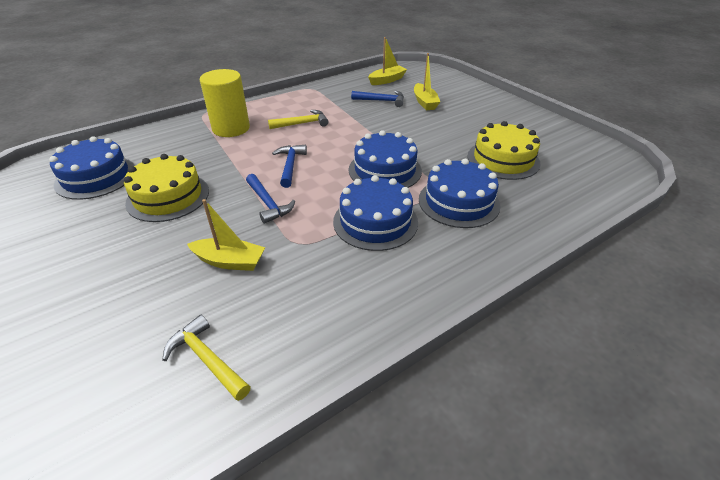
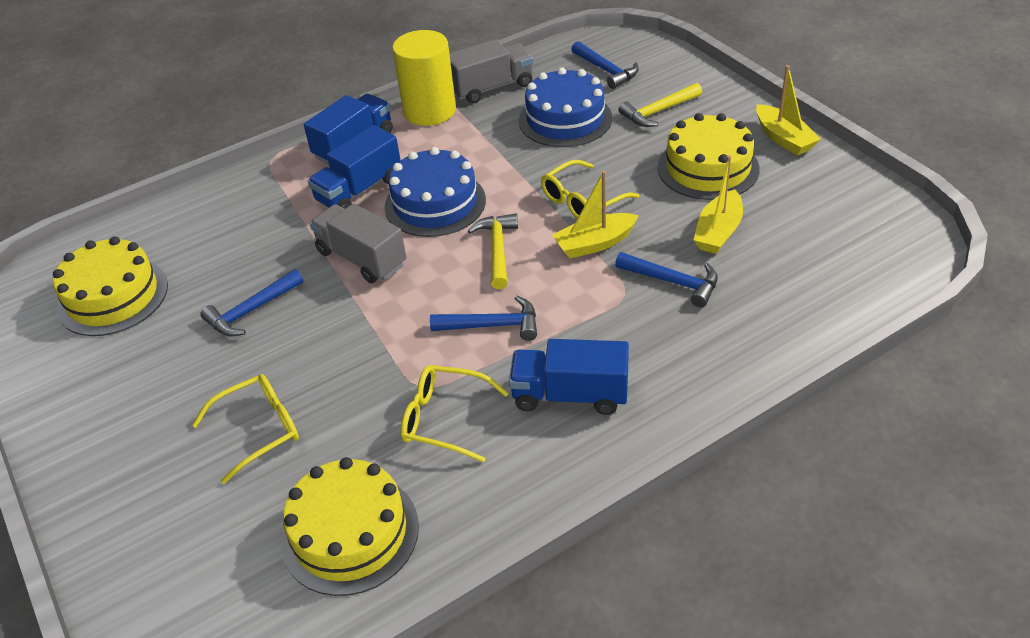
blue cake: [49,136,135,200] [333,175,418,251] [349,130,422,188] [419,159,500,228] = 4 -> [385,147,486,237] [519,67,612,147] = 2
blue hammer: [246,174,295,224] [272,145,307,188] [351,91,404,107] = 3 -> [200,269,303,337] [430,296,537,341] [571,41,639,89] [615,252,718,307] = 4
blue truck: none = 0 -> [304,94,393,164] [308,125,401,209] [509,339,629,415] = 3
grey truck: none = 0 -> [310,204,406,283] [449,39,534,103] = 2
yellow cake: [124,154,209,222] [467,121,541,180] = 2 -> [53,236,168,336] [281,457,419,596] [657,113,760,200] = 3
yellow glasses: none = 0 -> [192,374,299,484] [401,365,509,462] [541,160,639,219] = 3

